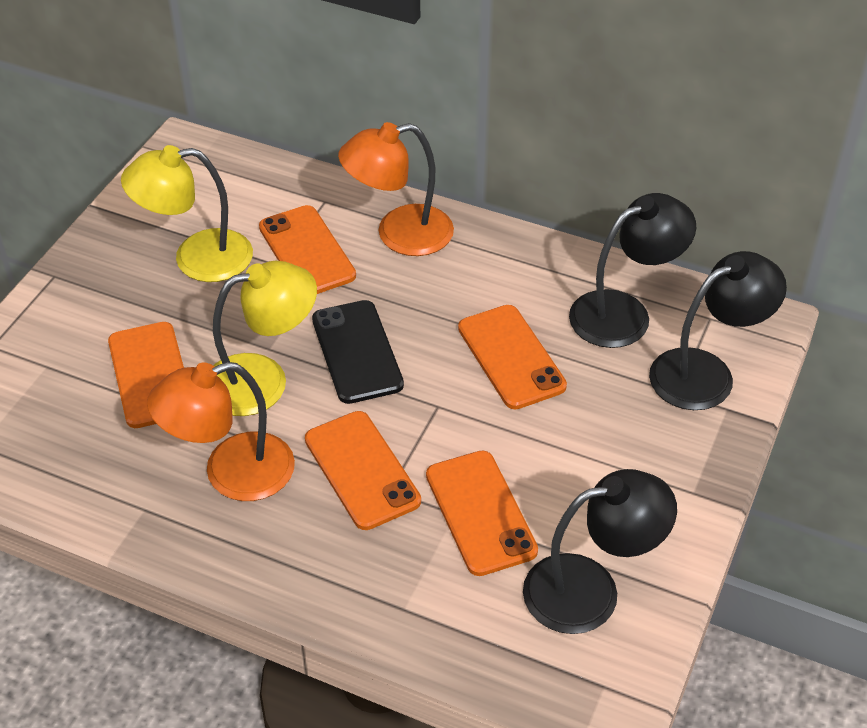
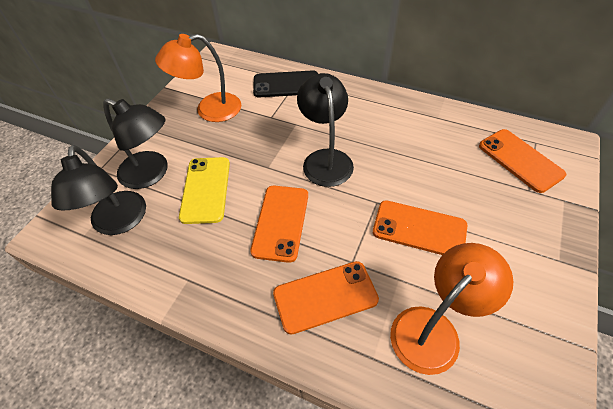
orange phone: [108,322,184,428] [259,205,356,294] [305,411,421,530] [426,450,538,576] [458,305,567,409] = 5 -> [250,186,308,263] [273,261,379,335] [373,200,467,255] [479,129,566,193] = 4
yellow lamp: [121,145,253,282] [213,261,317,416] = 2 -> none = 0
yellow phone: none = 0 -> [179,157,230,224] = 1

